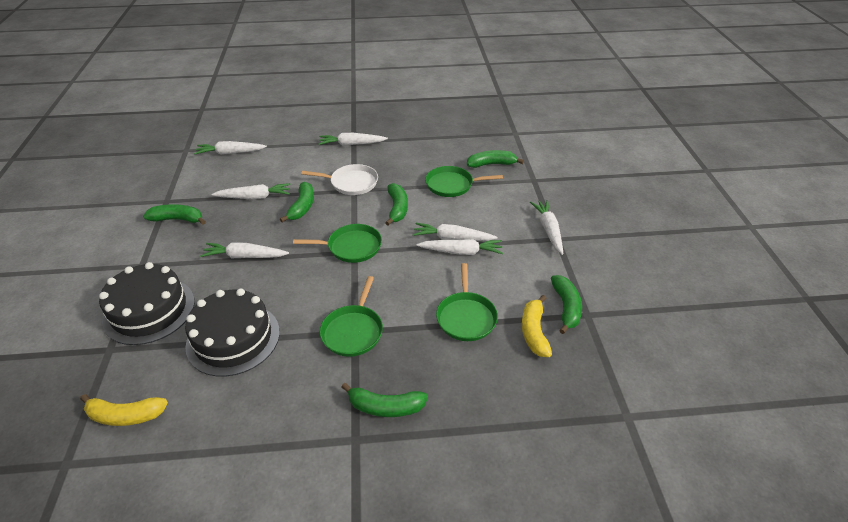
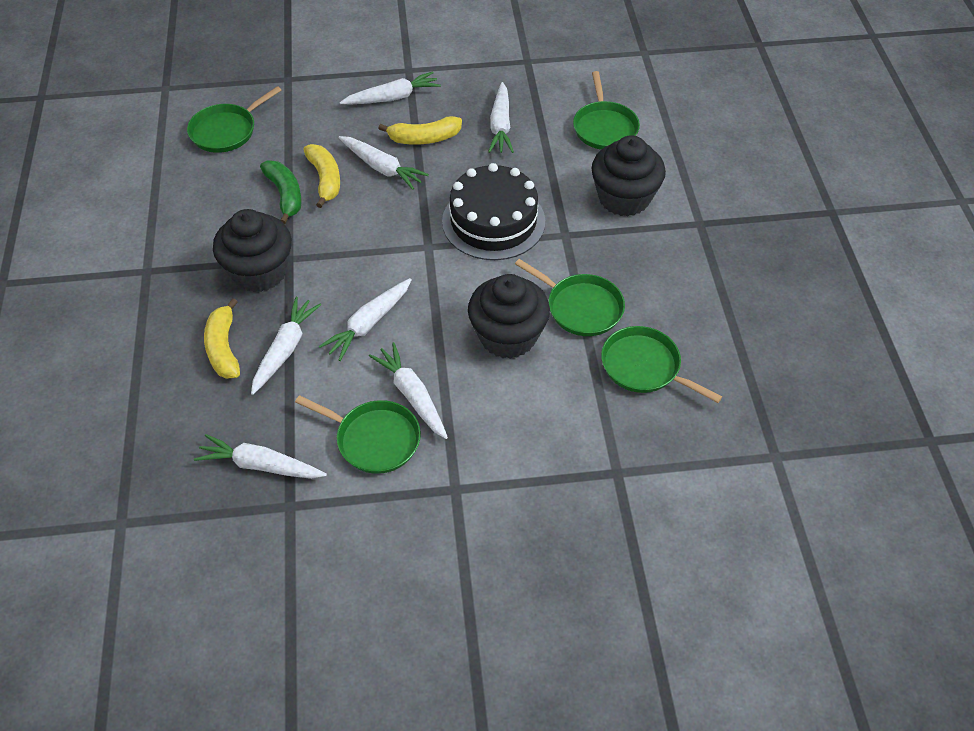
black cake: [99,262,195,345] [185,288,280,377] = 2 -> [442,163,545,260] = 1
black cupcake: none = 0 -> [213,209,292,292] [468,274,550,359] [591,135,666,217] = 3
green banana: [143,204,206,225] [280,182,314,222] [341,383,428,417] [385,183,408,225] [467,150,524,168] [551,275,582,334] = 6 -> [260,161,302,224] = 1
green pan: [293,224,382,263] [320,276,383,357] [425,166,503,197] [436,263,498,341] = 4 -> [187,86,281,153] [295,395,421,474] [515,259,625,336] [573,71,640,149] [601,326,722,403] = 5
white pan: [301,164,378,195] = 1 -> none = 0
yellow banana: [80,394,168,426] [522,295,552,357] = 2 -> [204,298,240,379] [303,144,340,208] [378,116,462,145] = 3

